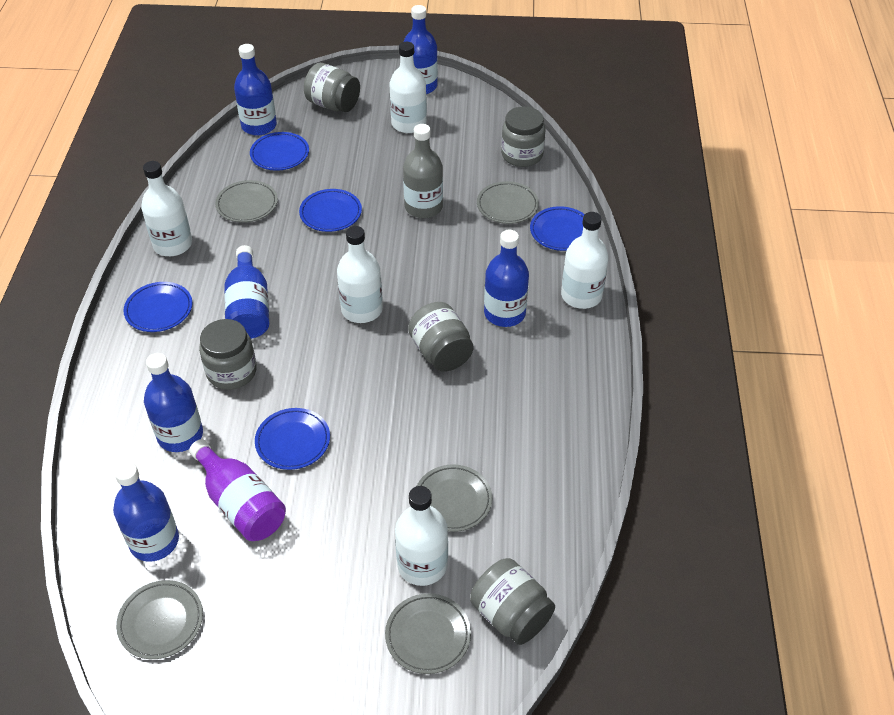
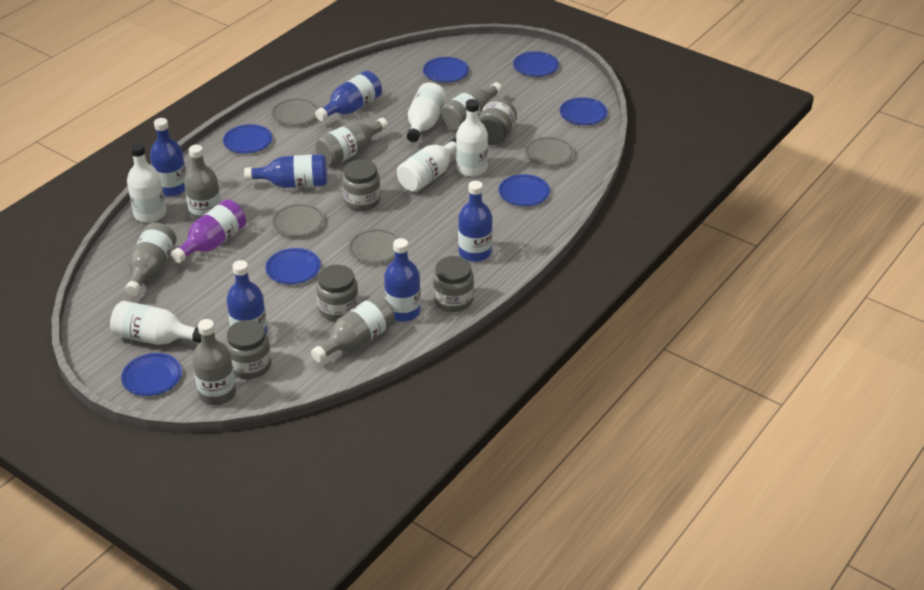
blue plate: [123,282,192,332] [250,132,309,171] [255,408,330,470] [299,189,362,232] [530,206,585,251] = 5 -> [121,353,182,396] [223,124,272,154] [266,248,321,284] [423,57,469,82] [499,174,550,206] [513,51,559,77] [560,97,608,125] = 7
grey bottle: [403,124,443,218] = 1 -> [125,223,177,296] [184,145,221,222] [192,319,236,405] [311,295,395,363] [316,118,388,166] [440,82,503,132] = 6
grey plate: [116,580,203,659] [215,180,278,223] [385,593,471,674] [417,464,492,532] [477,181,539,224] = 5 -> [271,98,319,126] [272,203,325,237] [348,228,400,264] [525,136,574,166] = 4

